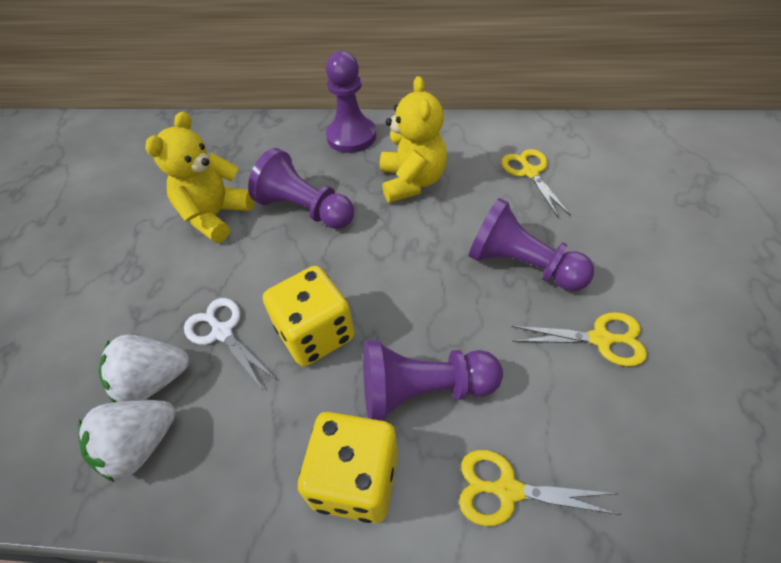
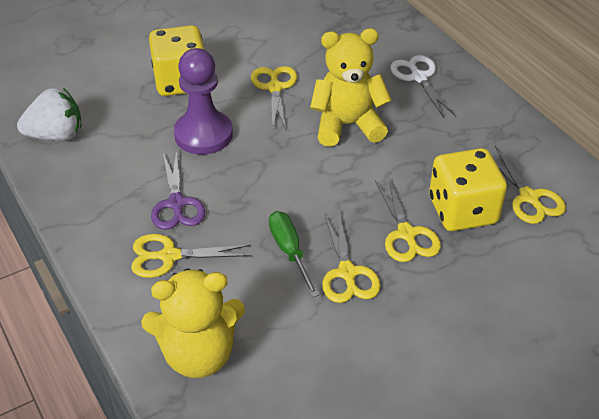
green screwdriver: none = 0 -> [269,211,319,297] = 1
purple pawn: [248,148,354,229] [326,51,376,153] [363,340,503,421] [469,198,594,291] = 4 -> [174,48,233,154] = 1
purple scissors: none = 0 -> [151,149,205,230] = 1
white strawberry: [78,400,175,482] [99,334,189,402] = 2 -> [17,88,82,141] = 1
yellow scissors: [459,450,621,526] [501,149,571,218] [511,312,647,366] = 3 -> [131,234,251,278] [251,66,297,130] [322,213,381,303] [375,176,441,262] [494,146,566,224] = 5

